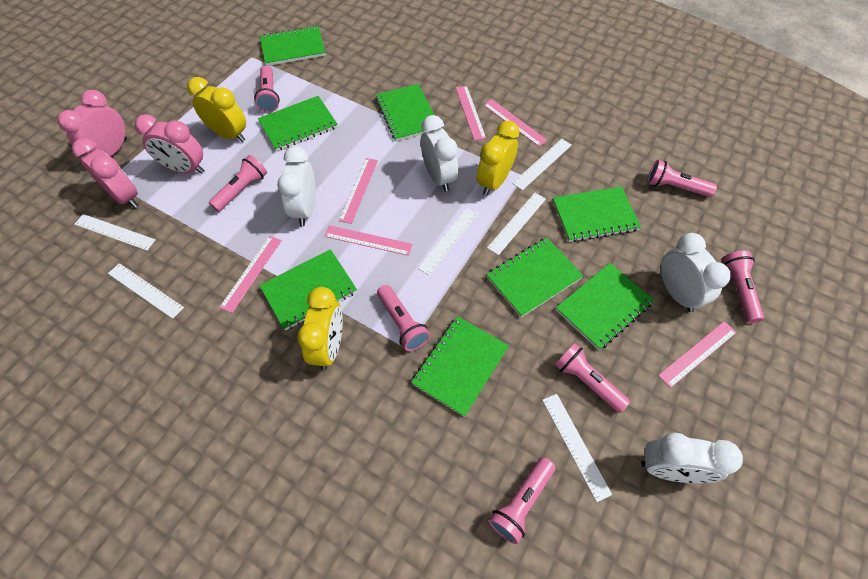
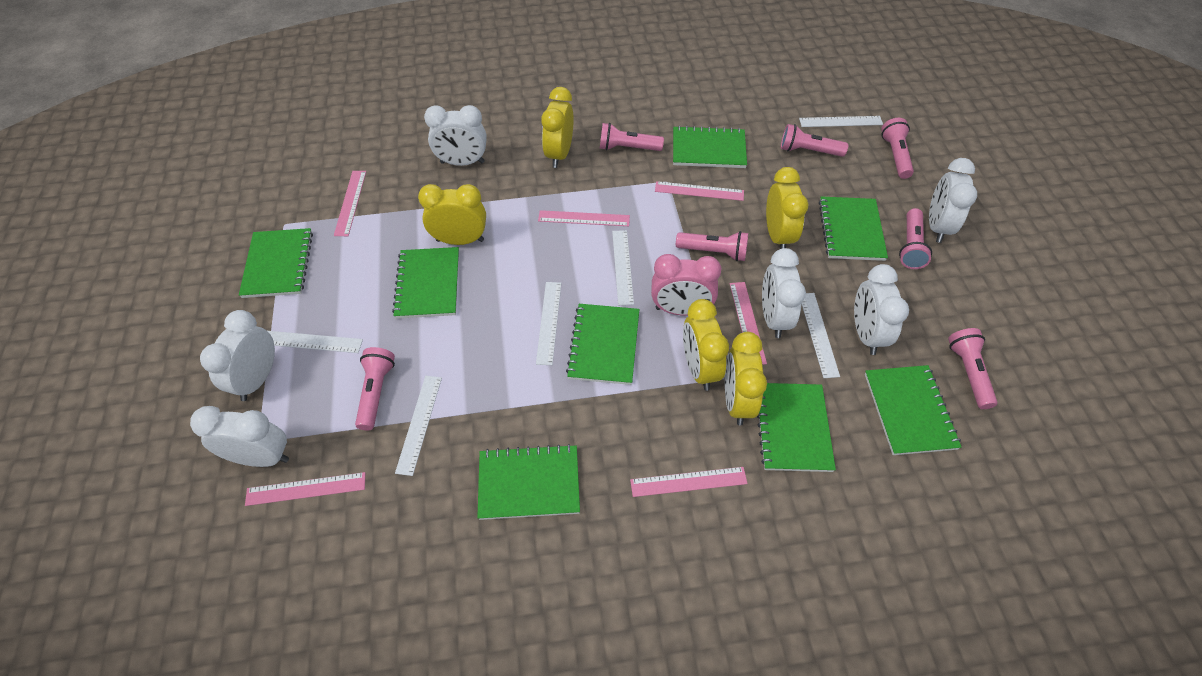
pink clock: [57,90,127,156] [72,138,138,208] [135,114,204,174] = 3 -> [651,254,722,315] = 1
white clock: [277,146,316,226] [421,115,458,192] [641,432,743,483] [661,233,731,312] = 4 -> [190,406,289,467] [200,310,275,401] [424,105,487,166] [762,248,806,338] [854,264,909,355] [929,158,977,243] = 6
yellow clock: [187,77,246,142] [297,287,343,370] [477,121,520,196] = 3 -> [418,184,486,245] [541,87,574,168] [683,299,729,391] [725,332,767,426] [766,167,809,249] = 5

